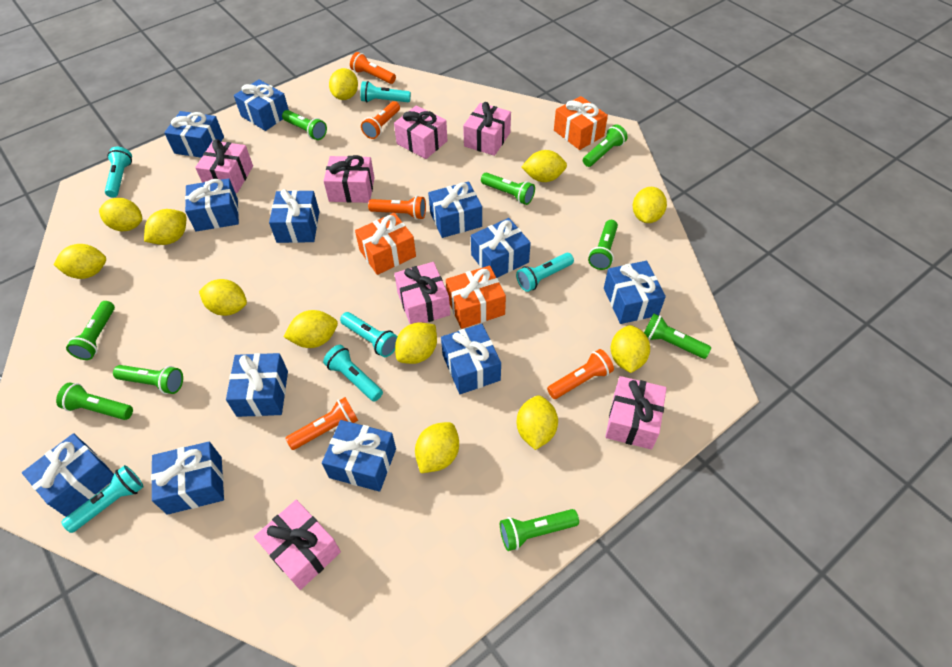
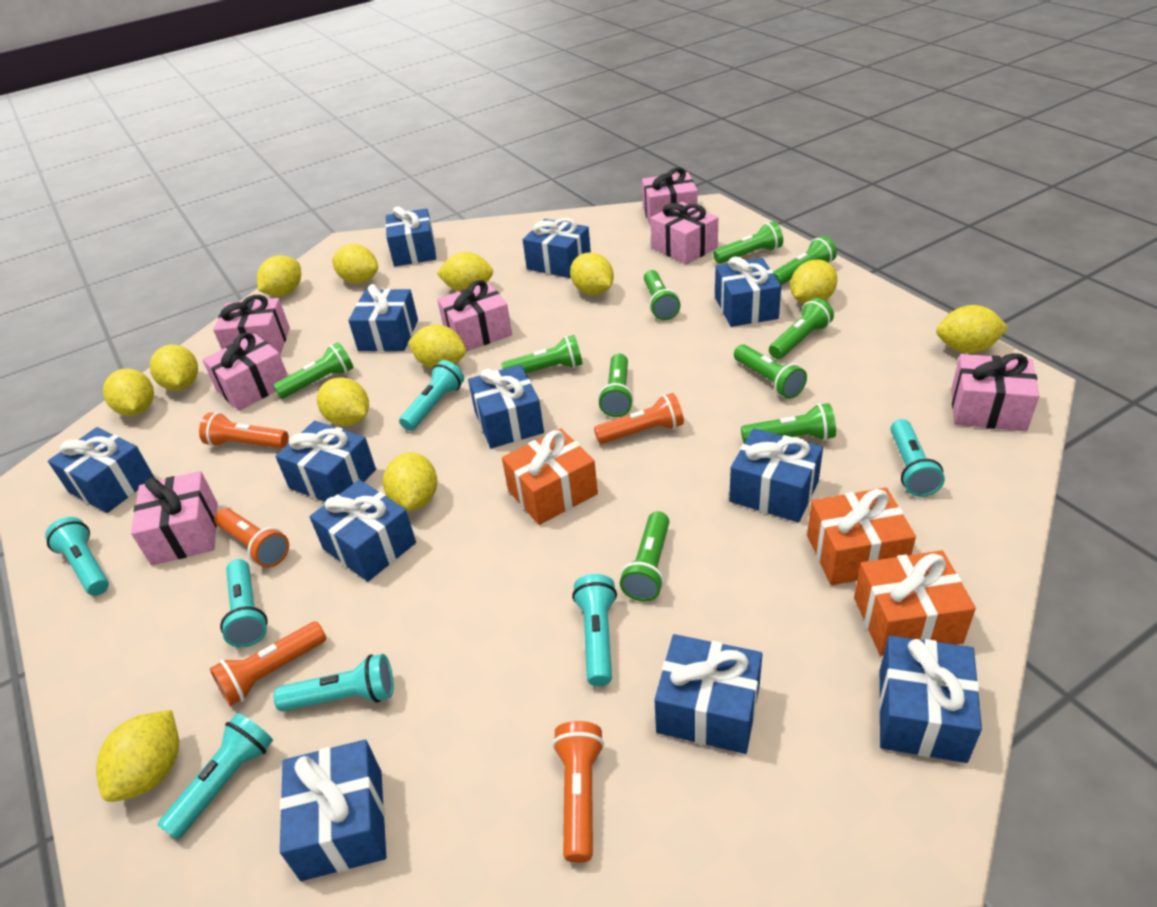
green flashlight: [56,382,133,420] [66,301,115,360] [113,365,183,394] [282,110,327,140] [481,172,535,205] [500,509,579,551] [583,124,628,167] [588,220,618,270] [644,314,711,359] = 9 -> [273,342,353,399] [501,335,583,373] [598,354,634,417] [620,511,669,602] [644,270,680,320] [713,221,783,264] [734,344,807,399] [741,403,836,443] [769,298,834,359] [773,236,837,285] = 10
turquoise flashlight: [61,465,144,533] [105,147,132,198] [323,345,383,402] [340,312,398,357] [360,81,411,102] [516,253,574,292] = 6 -> [45,517,109,596] [158,713,273,840] [220,559,267,647] [274,654,394,711] [399,360,464,431] [572,574,617,686] [890,419,945,497] = 7

